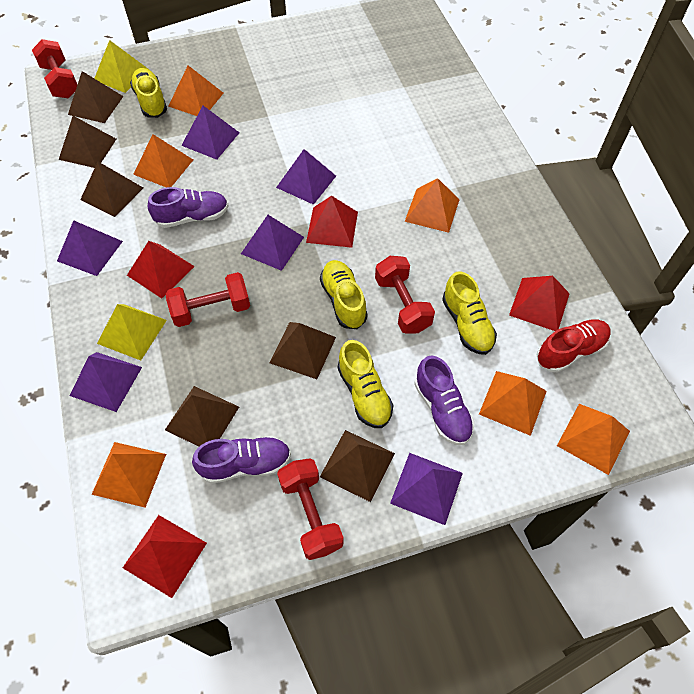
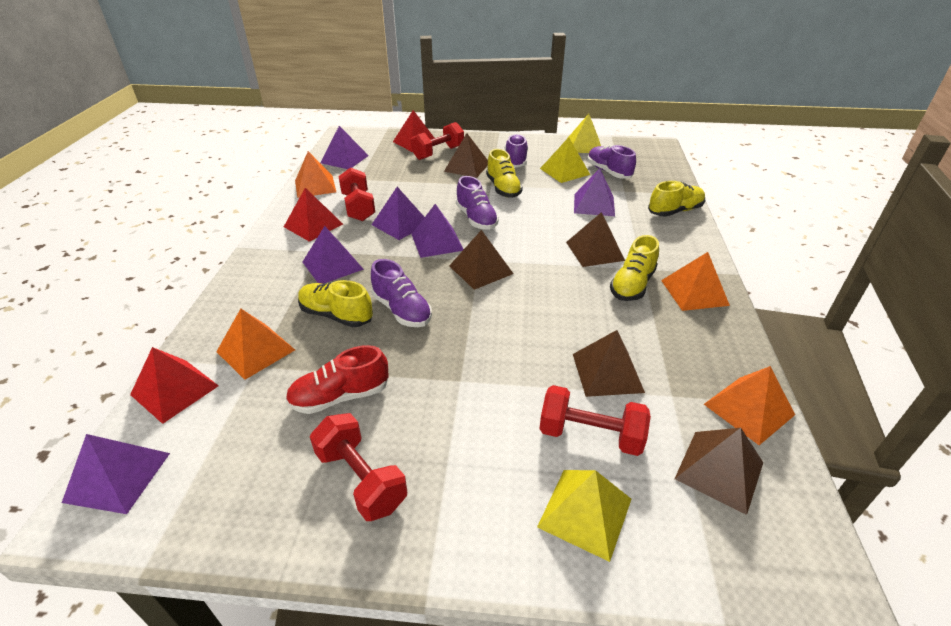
brown pyramid: [59,116,116,168] [68,71,123,123] [80,162,143,217] [165,386,239,447] [269,322,336,379] [320,430,395,502] = 6 -> [444,133,488,178] [449,230,514,290] [566,212,625,267] [573,330,645,397] [675,428,763,515] = 5
orange pyramid: [91,442,166,508] [133,134,193,188] [168,65,223,116] [405,178,460,233] [479,371,547,436] [557,404,630,475] = 6 -> [216,309,295,380] [295,151,336,198] [661,252,730,311] [704,366,795,445] = 4
purple shoe: [148,187,229,228] [192,436,291,484] [414,355,475,445] = 3 -> [371,259,432,327] [456,176,499,230] [504,134,528,167] [587,145,636,179] = 4
red pyramid: [123,515,207,598] [127,241,195,298] [306,196,358,248] [509,276,570,331] = 4 -> [130,347,219,424] [284,188,343,242] [393,110,434,152] = 3
yellow pyramid: [94,40,149,93] [97,304,167,361] = 2 -> [537,470,631,562] [540,137,590,183] [569,114,601,153] = 3

